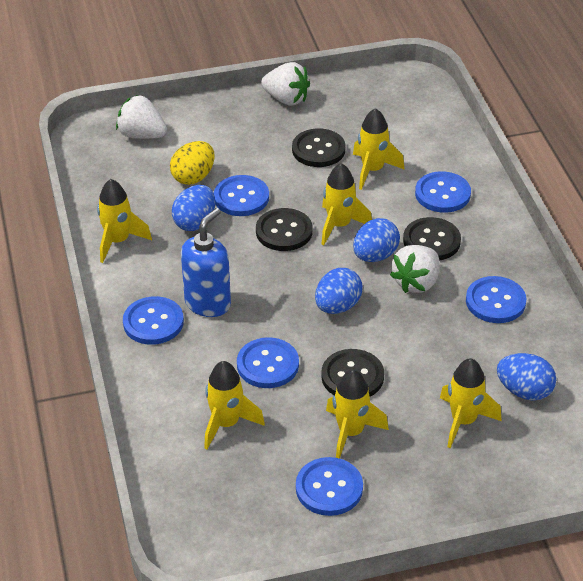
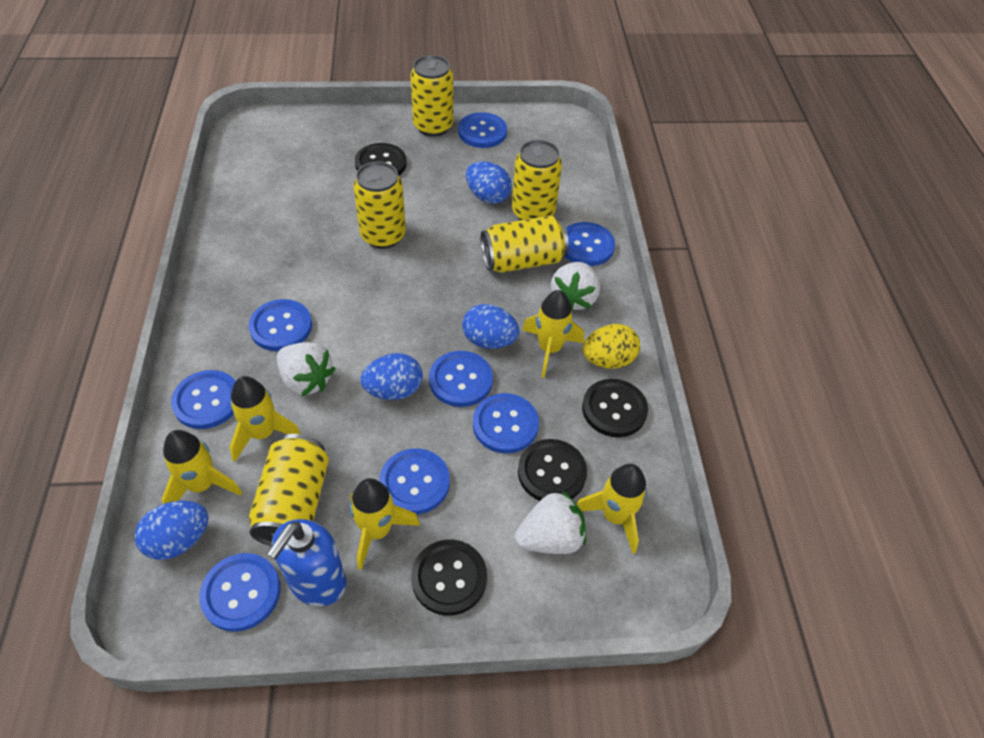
blue button: [123,296,184,345] [214,175,269,216] [237,337,299,388] [296,457,363,516] [415,171,471,213] [466,276,526,323] = 6 -> [171,370,235,429] [199,553,280,632] [248,299,312,351] [379,448,450,515] [429,351,493,407] [458,112,507,148] [473,393,539,454] [565,222,615,266] = 8
yellow can: none = 0 -> [249,434,329,546] [353,162,406,249] [410,55,454,137] [481,215,569,273] [512,140,562,220] = 5
yellow rocket: [97,179,152,263] [204,361,265,450] [321,163,372,246] [326,370,389,459] [353,108,405,190] [440,358,502,448] = 6 -> [161,430,242,504] [230,376,301,462] [349,478,420,570] [522,290,584,378] [577,464,647,554] = 5

